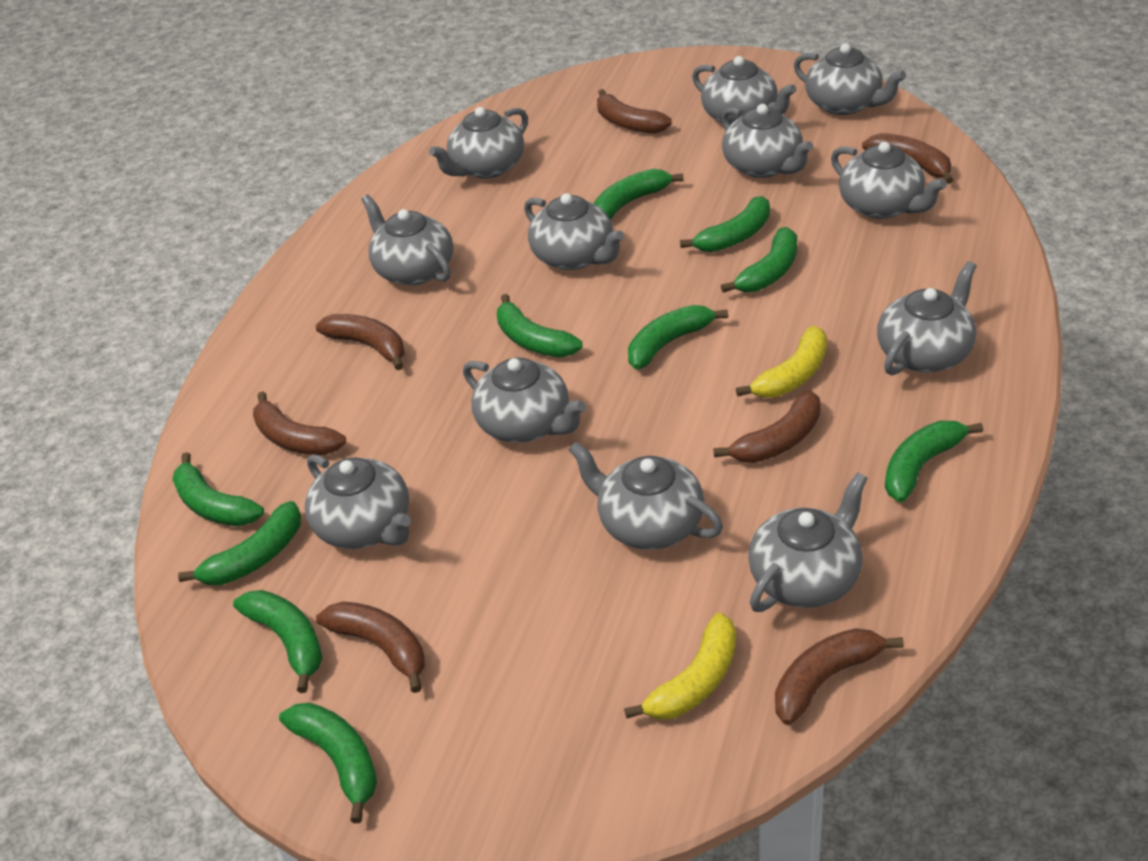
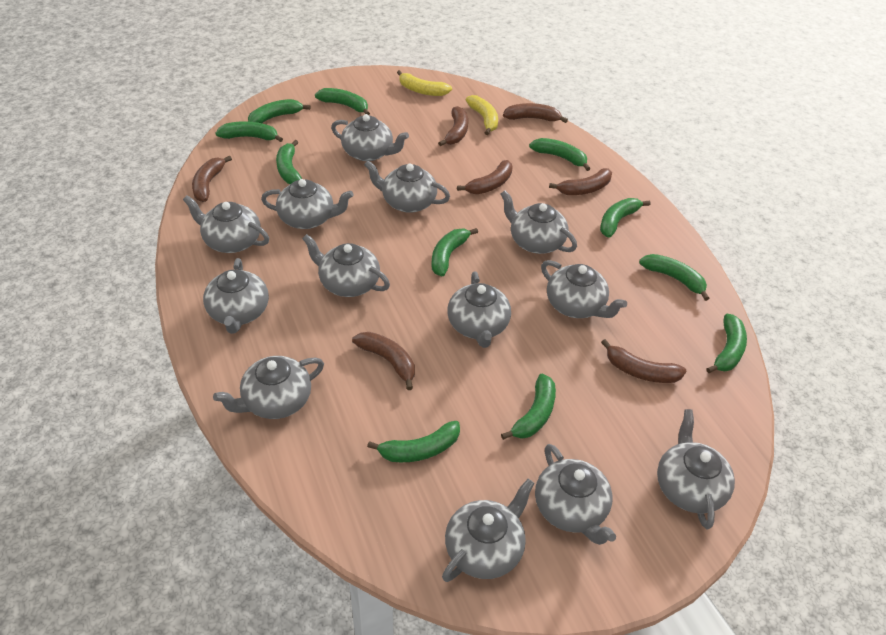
green banana: [172,452,264,526] [178,501,301,585] [233,590,322,693] [279,703,377,823] [497,294,583,357] [594,169,684,219] [628,305,728,369] [680,196,770,252] [721,227,797,293] [885,421,983,502] = 10 -> [215,121,283,142] [248,99,310,123] [276,140,302,184] [315,88,370,115] [367,421,460,462] [432,228,478,276] [501,374,556,440] [529,138,591,171] [600,198,650,238] [639,254,710,301] [706,313,747,373] = 11
grey teapot: [305,454,411,549] [361,194,453,285] [429,107,528,179] [463,358,586,443] [524,193,624,270] [568,442,723,550] [692,56,796,125] [721,104,813,178] [748,472,868,612] [794,43,906,115] [831,142,947,219] [877,261,977,375] = 12 -> [183,196,269,253] [203,258,269,334] [213,356,324,419] [261,179,353,229] [302,234,390,297] [331,114,409,161] [364,160,450,213] [442,479,535,582] [447,271,511,348] [501,190,577,254] [535,444,616,545] [541,260,627,318] [657,409,735,529] = 13

